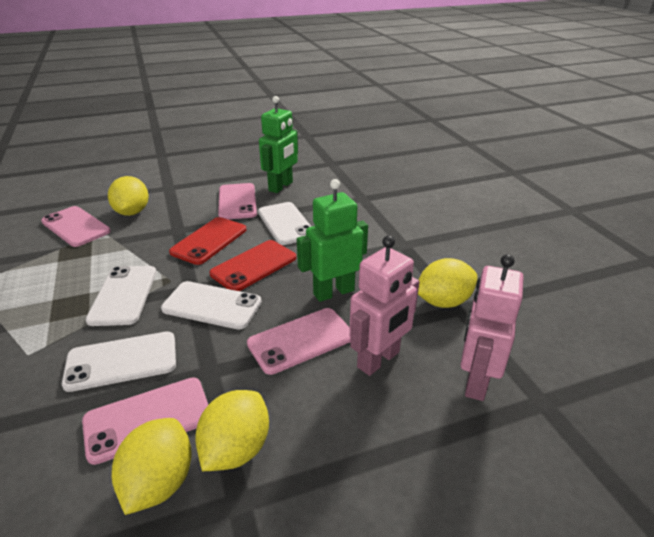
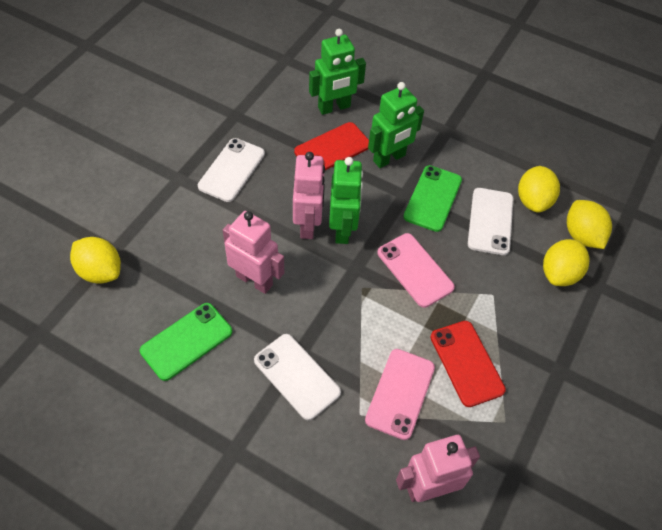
green phone: none = 0 -> [140,303,232,381] [403,165,462,232] = 2
green robot: [259,96,298,193] [297,179,368,302] = 2 -> [309,29,366,115] [329,157,363,244] [368,82,424,168] = 3
pink phone: [41,206,111,247] [82,377,208,465] [218,183,257,219] [247,308,351,375] = 4 -> [365,349,435,440] [377,233,455,308] = 2
pink robot: [349,236,420,376] [460,254,524,401] = 2 -> [223,211,284,294] [293,152,325,239] [396,435,480,502] = 3
white phone: [62,331,176,392] [86,266,156,326] [161,281,262,330] [258,202,311,245] = 4 -> [198,138,265,202] [254,334,341,420] [468,188,514,255] = 3

